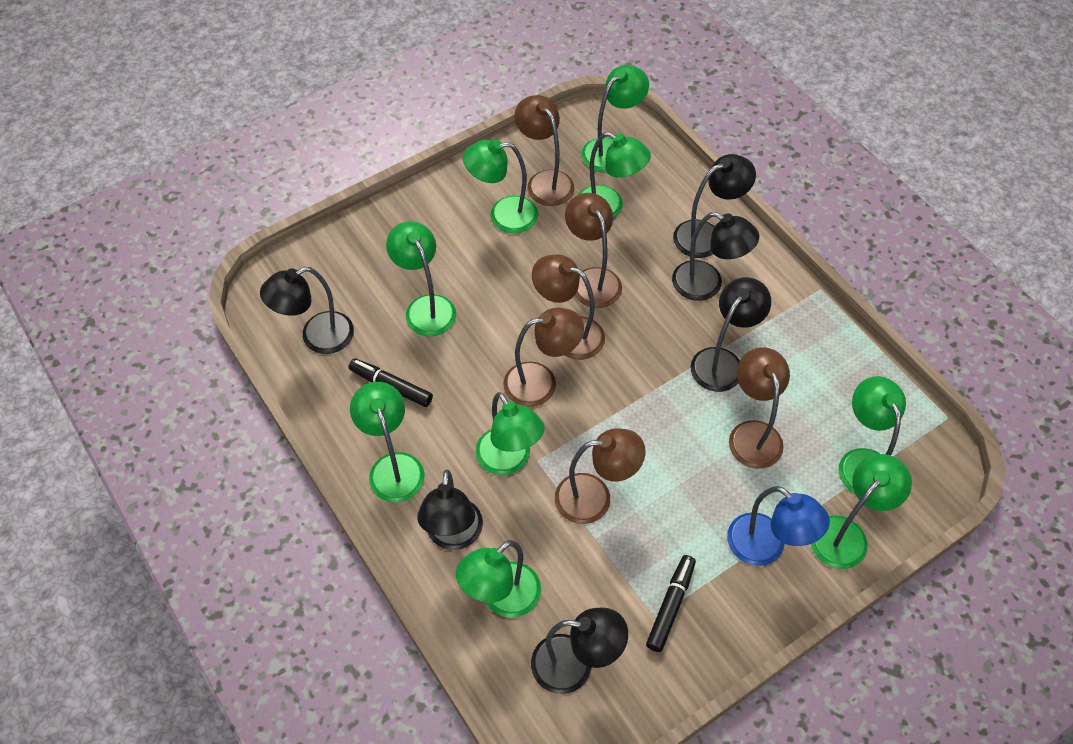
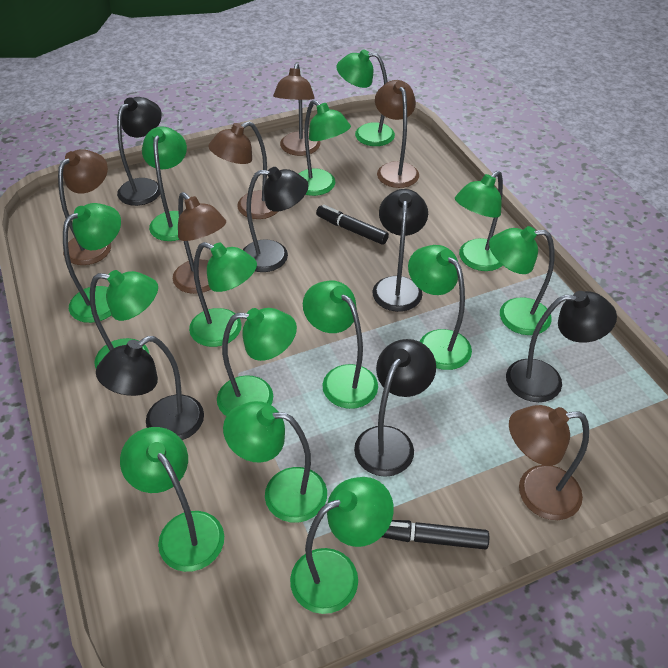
blue lamp: [727,486,830,566] = 1 -> none = 0
green lamp: [350,382,425,502] [386,221,456,336] [456,540,541,618] [463,139,538,233] [475,392,544,475] [578,132,651,218] [581,65,649,173] [811,454,912,569] [839,376,906,494] = 9 -> [63,203,121,323] [90,270,158,368] [120,427,224,572] [142,126,187,241] [189,242,257,347] [217,308,297,416] [223,401,327,523] [290,477,394,614] [299,100,351,196] [303,280,378,409] [336,49,395,146] [408,245,472,370] [455,171,503,271] [489,226,555,335] = 14

